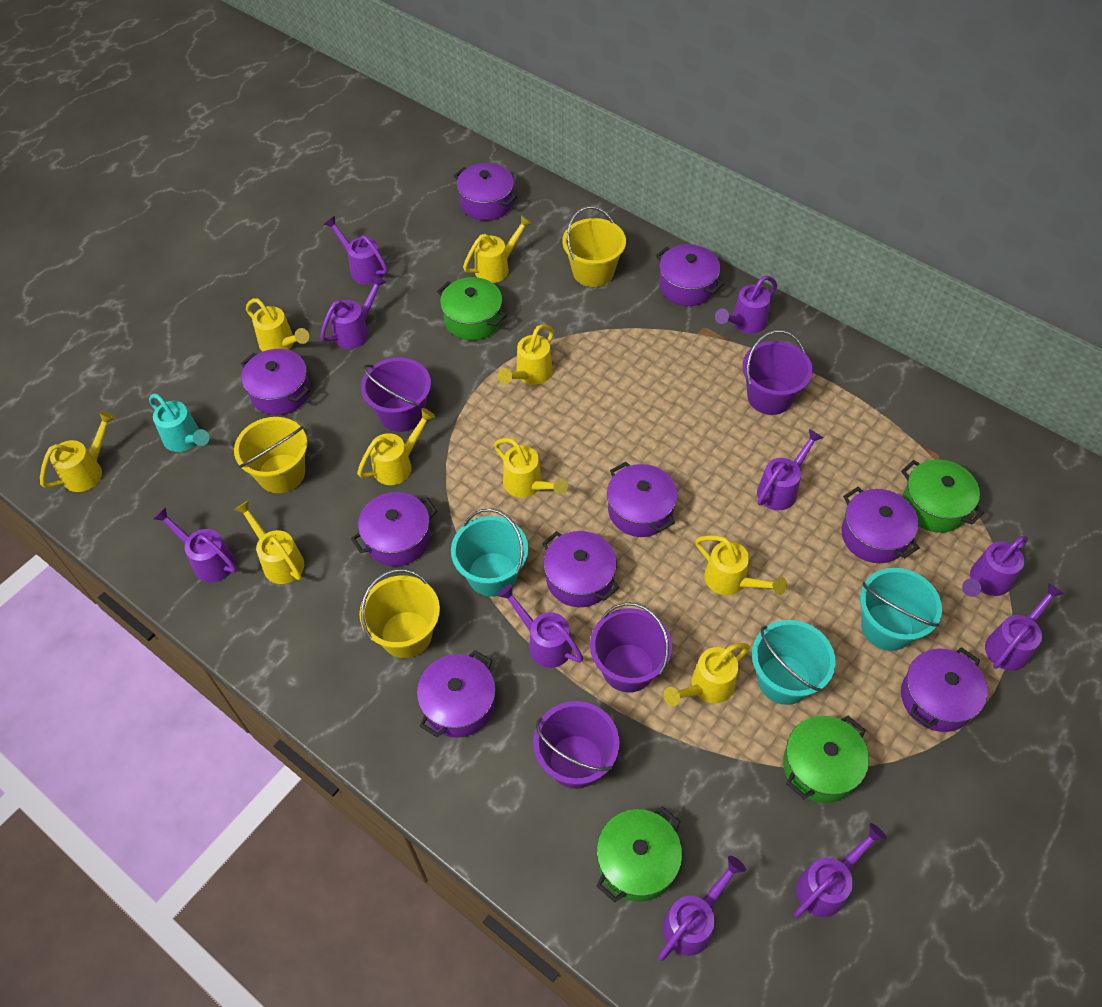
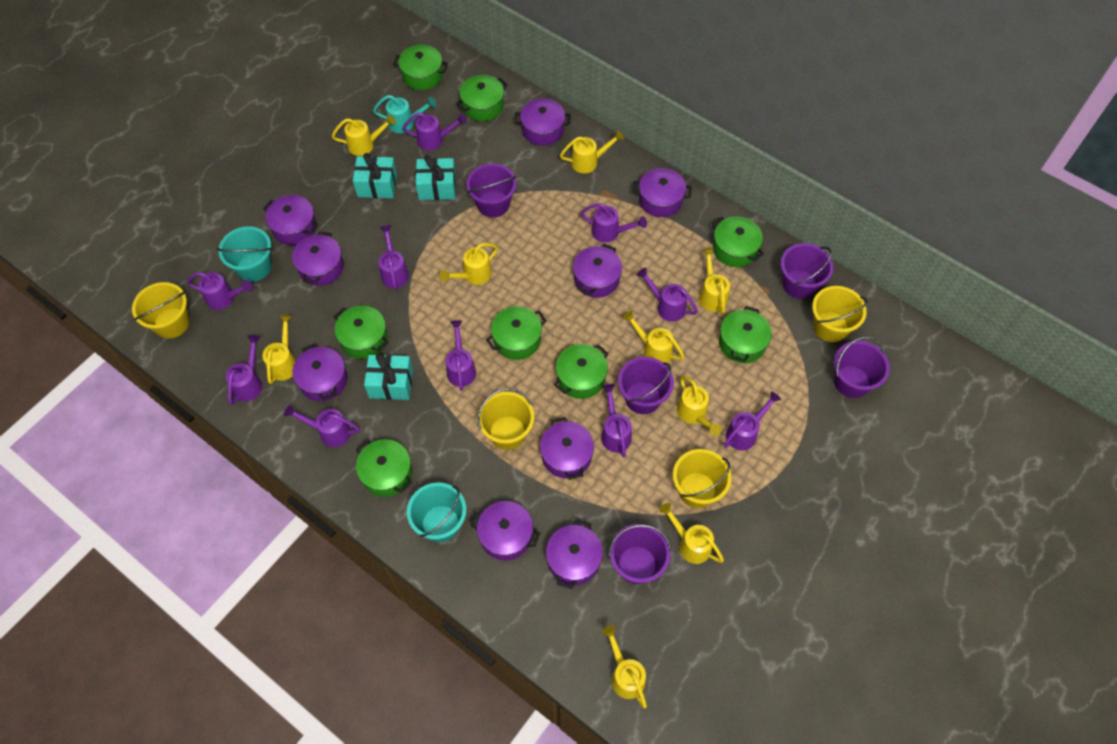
green pot: [437,277,507,340] [596,806,682,902] [783,716,869,803] [901,459,984,533] = 4 -> [334,306,388,359] [356,439,412,497] [393,45,448,90] [456,75,507,121] [486,306,547,360] [554,344,609,399] [712,216,764,267] [719,306,772,363] = 8
purple bucket: [361,357,431,432] [533,701,620,789] [590,602,672,693] [742,330,813,415] = 4 -> [466,164,517,218] [609,524,671,584] [618,357,674,414] [781,243,833,299] [834,337,890,398] = 5
turquoise bucket: [451,508,528,597] [752,620,836,705] [860,568,942,651] = 3 -> [217,226,272,282] [407,483,467,542] = 2
turquoise gift: none = 0 -> [353,153,397,198] [364,353,413,400] [415,155,456,200] = 3
yellow bucket: [234,417,307,493] [359,569,440,658] [562,206,626,287] = 3 -> [132,282,189,338] [478,388,534,450] [673,449,732,508] [812,286,868,342] = 4

